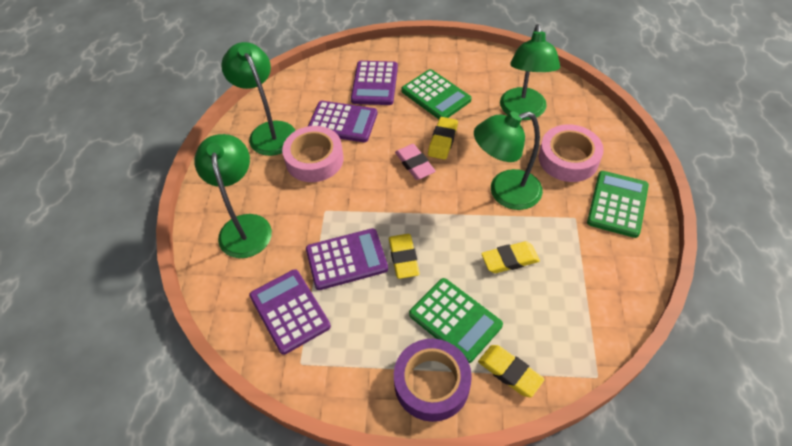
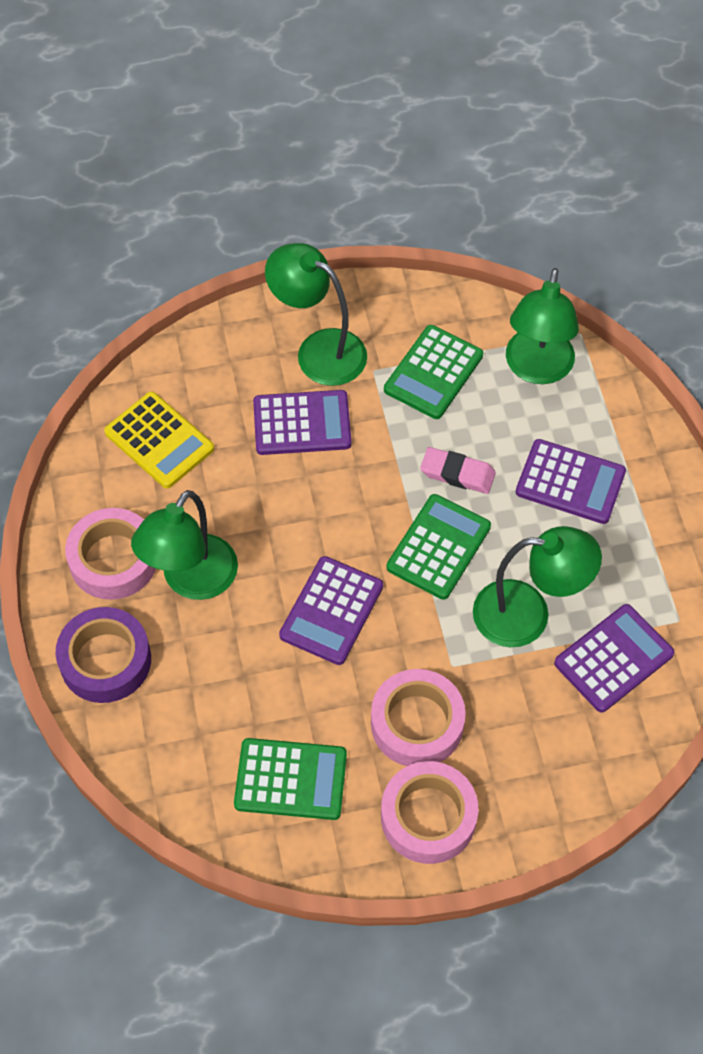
pink tape: [282,126,344,182] [539,124,604,182] = 2 -> [65,508,156,600] [371,669,466,766] [381,761,478,864] = 3
yellow calculator: none = 0 -> [104,392,214,488] = 1
yellow eraser: [389,234,420,279] [428,117,458,160] [478,345,545,397] [481,241,540,273] = 4 -> none = 0

